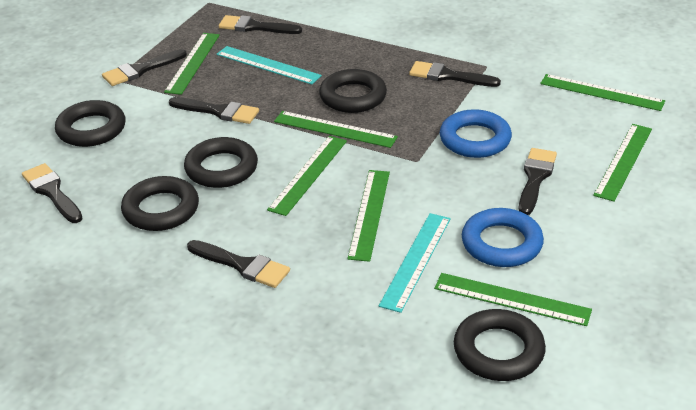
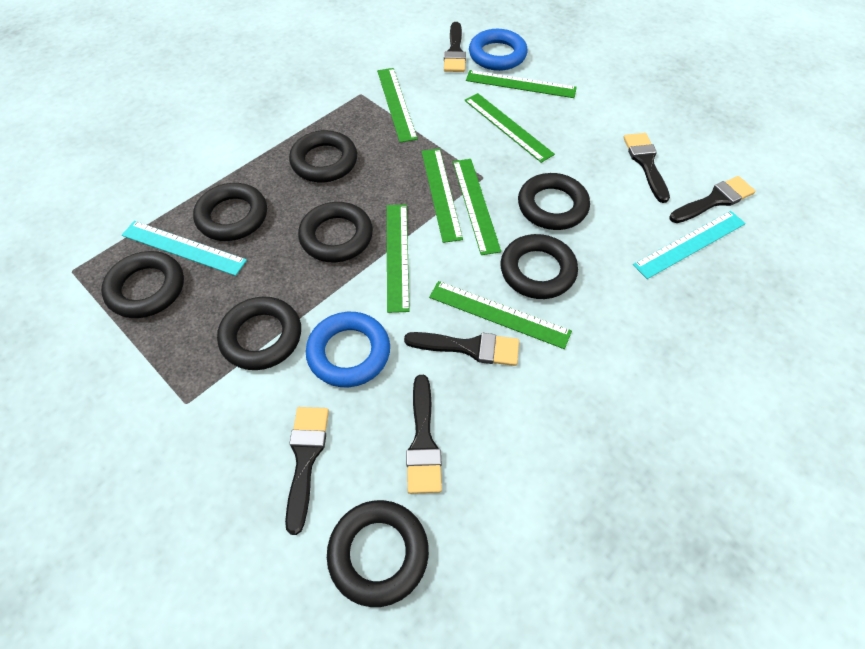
black brush: [22,163,83,223] [102,49,187,86] [169,97,259,124] [187,240,290,288] [219,15,302,34] [409,61,501,87] [519,148,557,215] = 7 -> [285,407,329,535] [404,332,519,366] [406,375,442,494] [444,22,466,72] [623,133,670,203] [669,176,755,223] = 6
black ring: [55,100,125,147] [121,176,199,231] [184,137,258,188] [319,69,387,113] [454,309,546,381] = 5 -> [101,251,184,318] [193,183,267,241] [217,296,301,370] [289,130,357,182] [298,202,373,262] [327,500,429,607] [500,234,578,299] [518,173,590,230] = 8

